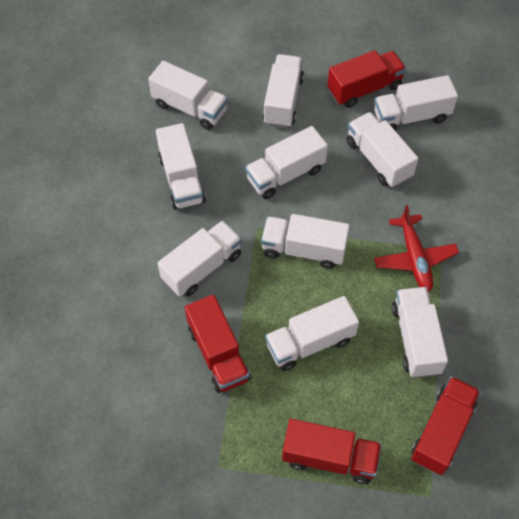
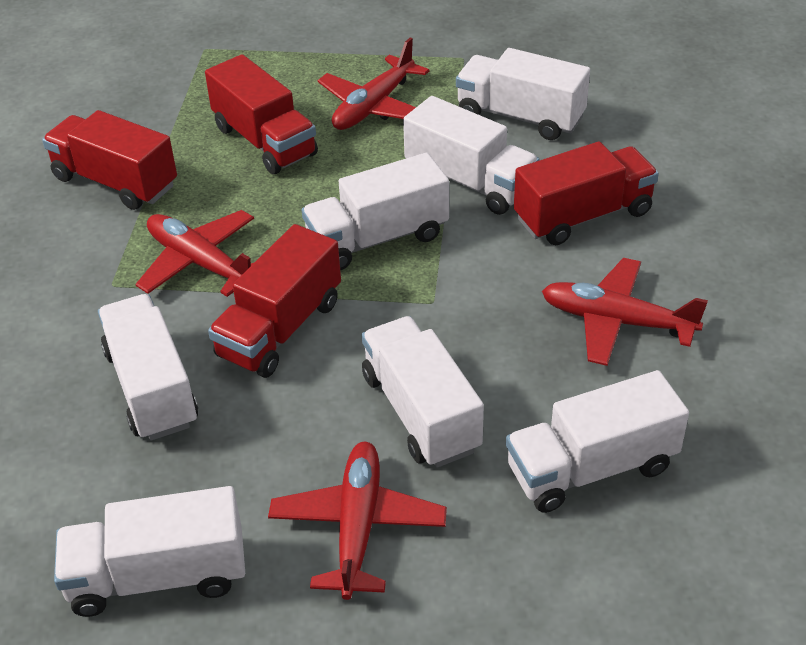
red plane: [374,205,459,292] = 1 -> [135,210,254,297] [268,442,447,600] [318,37,429,130] [542,258,708,366] = 4
white truck: [148,61,228,130] [156,123,206,210] [157,220,242,297] [245,126,328,199] [261,214,350,269] [263,54,304,128] [265,296,359,371] [347,112,419,188] [374,75,458,131] [392,287,448,378] = 10 -> [54,486,245,617] [98,294,198,440] [302,153,449,270] [362,316,484,468] [403,96,540,215] [456,48,590,140] [506,370,689,513] = 7

